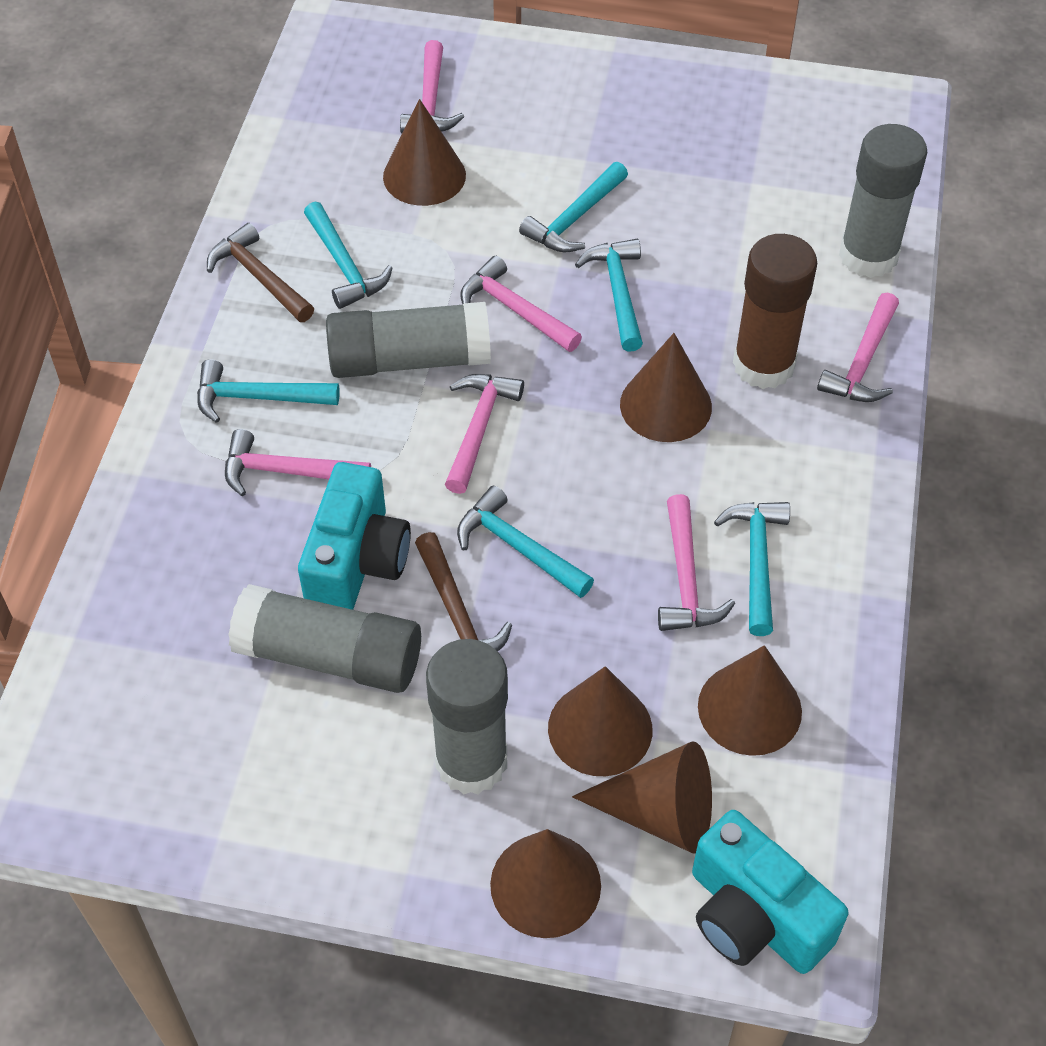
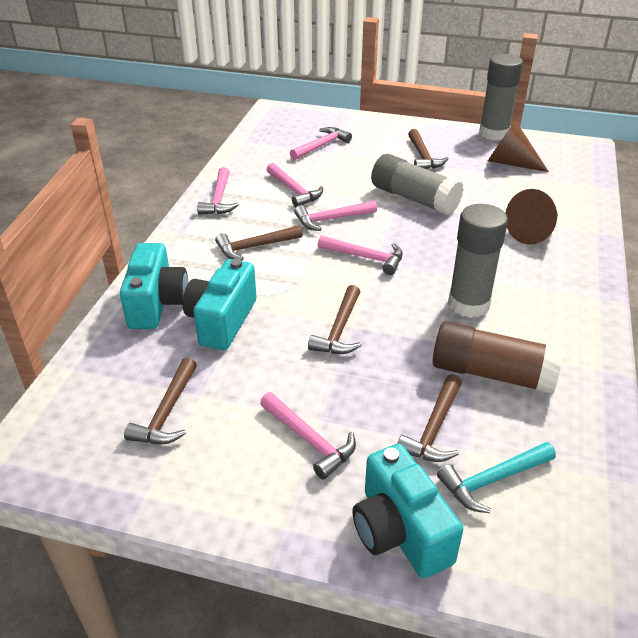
brown cone: [383,99,466,206] [490,829,601,938] [548,666,652,776] [572,741,712,853] [620,333,712,442] [698,645,802,756] = 6 -> [488,120,549,172] [506,189,558,245] = 2
brown hammer: [207,223,314,322] [415,532,512,651] = 2 -> [124,358,197,444] [215,225,303,261] [308,285,361,354] [397,374,462,462] [408,129,449,169] = 5
grey glue stick: [228,584,421,693] [326,302,491,378] [426,639,508,795] [839,124,927,278] = 4 -> [371,154,464,215] [448,204,508,318] [479,54,523,141] = 3
turquoise camera: [298,462,411,610] [692,810,849,974] = 2 -> [120,243,188,329] [183,259,257,350] [352,444,463,578] = 3
turquoise hammer: [197,359,340,423] [304,202,393,309] [457,486,594,598] [519,162,628,253] [575,239,643,352] [714,502,790,636] = 6 -> [437,442,556,513] = 1

